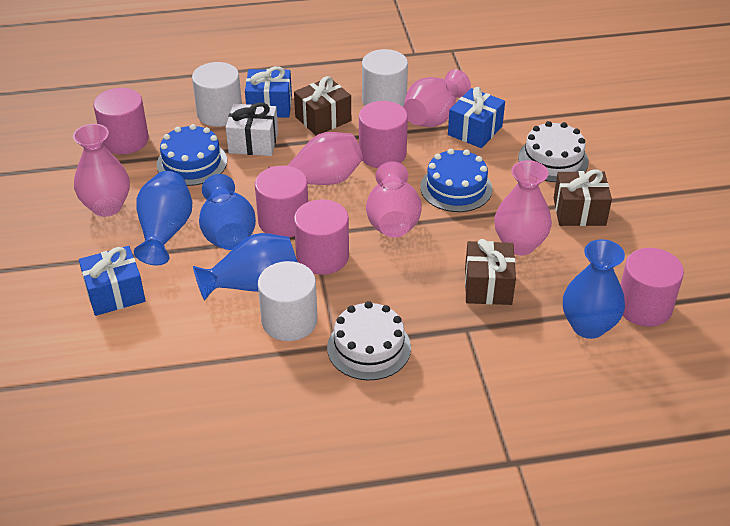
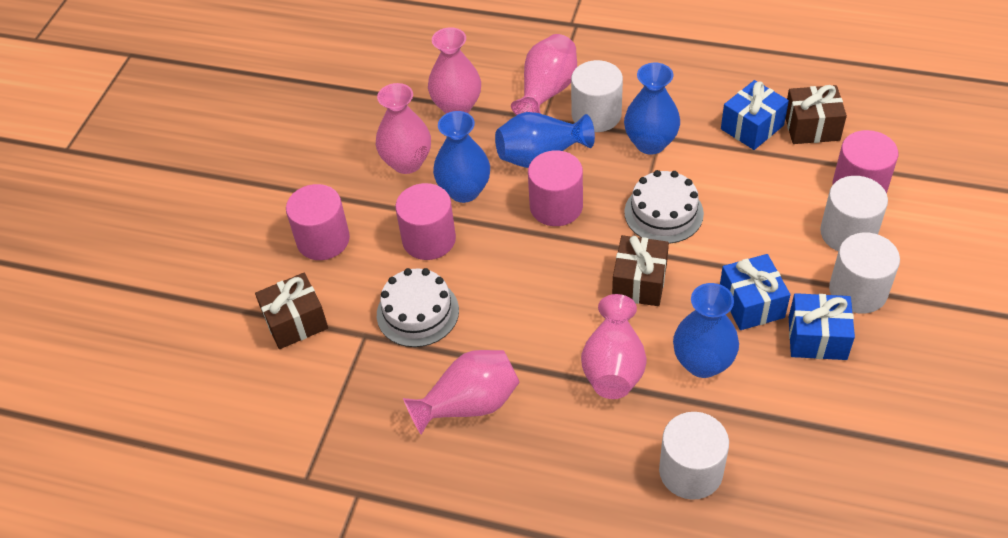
blue cake: [157,124,227,186] [420,149,492,212] = 2 -> none = 0
pink cylinder: [93,88,149,154] [255,166,308,238] [294,199,349,275] [359,101,408,168] [620,248,684,327] = 5 -> [286,184,350,260] [395,183,456,260] [528,150,583,226] [833,130,898,194] = 4
white cylinder: [192,62,242,127] [258,261,318,341] [362,49,408,107] = 3 -> [571,60,623,132] [659,412,729,500] [820,176,888,251] [829,233,900,314] = 4
white gift: [226,102,278,156] = 1 -> none = 0

